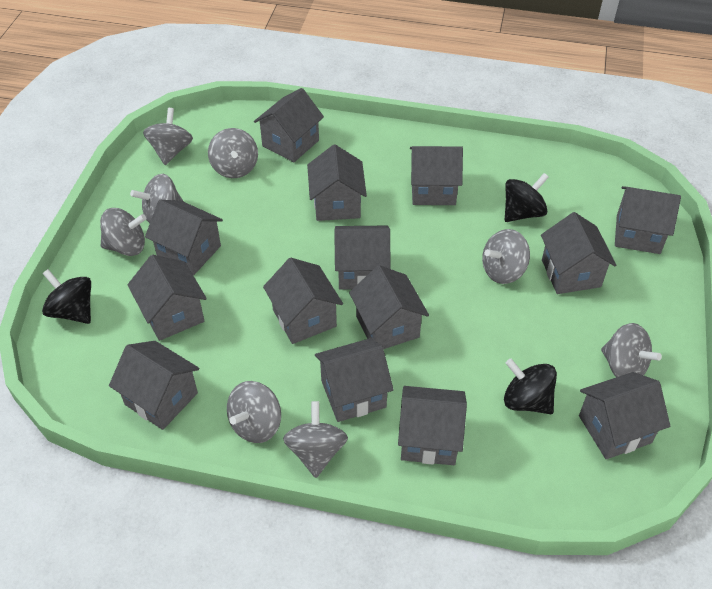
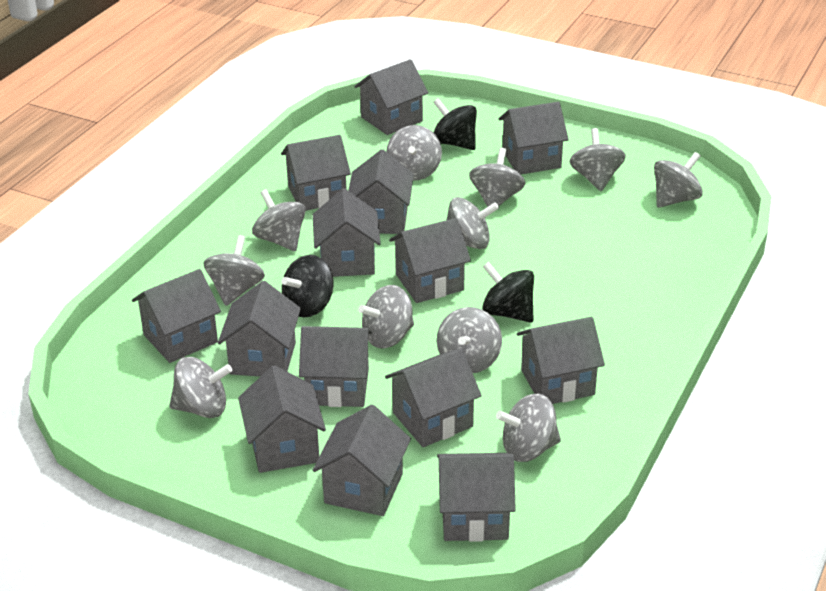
grey spinning top: [100,208,146,256] [130,174,184,223] [143,108,193,165] [208,128,258,178] [227,381,281,443] [283,401,348,478] [482,229,530,284] [601,323,662,377] = 8 -> [169,357,232,418] [203,235,265,306] [252,189,306,251] [358,285,414,348] [386,125,442,181] [437,307,502,373] [447,197,499,249] [469,148,525,207] [496,394,561,462] [570,128,626,191] [654,152,703,208] = 11

